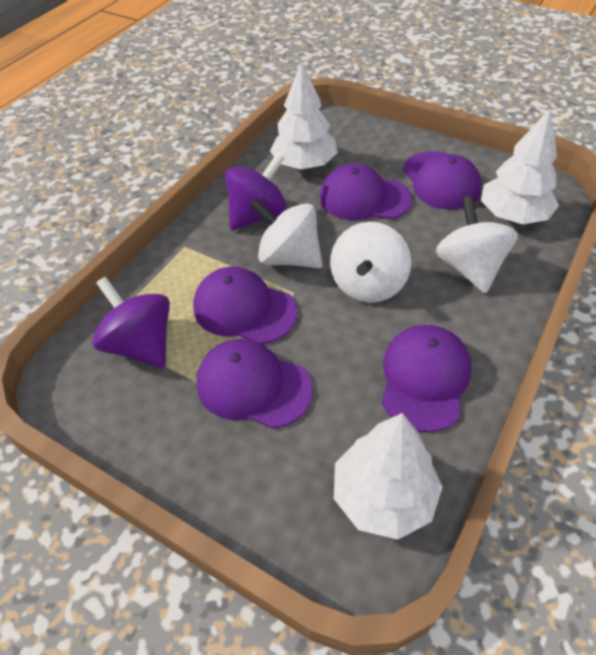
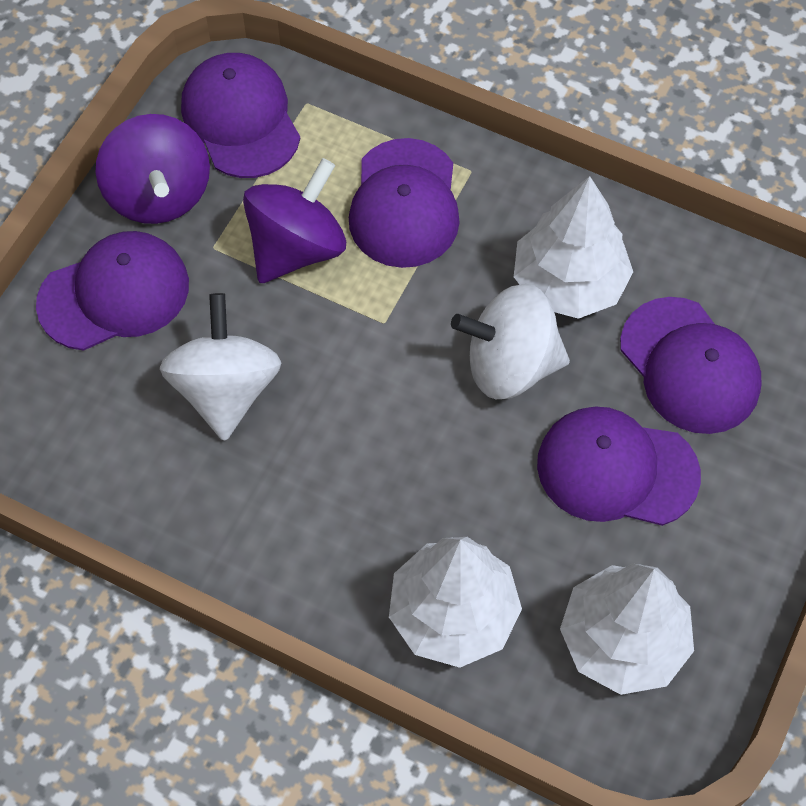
white spinning top: [250,199,323,268] [330,222,411,303] [436,196,518,293] = 3 -> [160,293,281,441] [451,284,570,399] = 2

